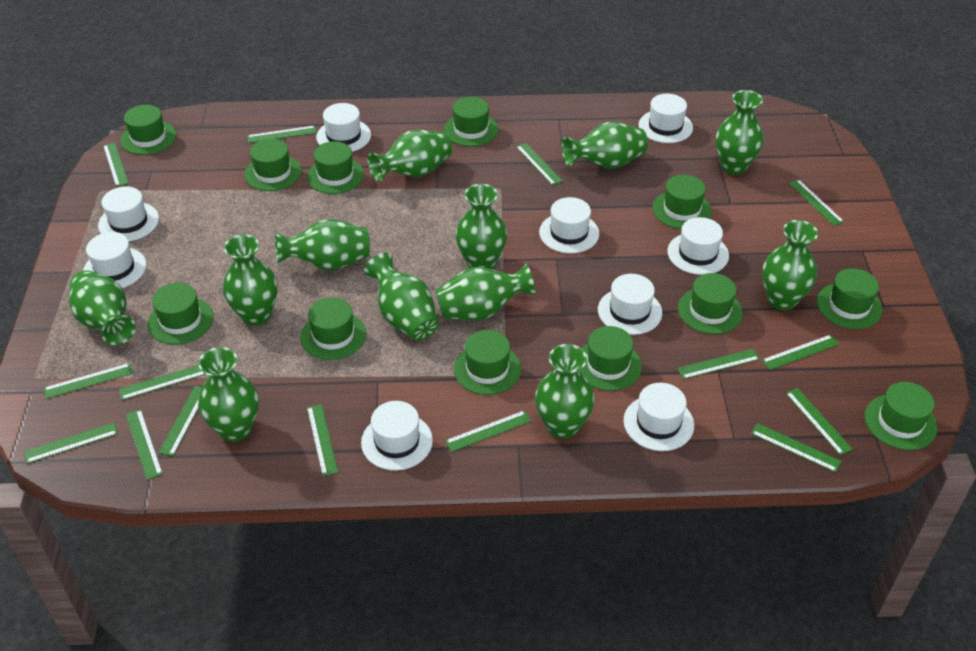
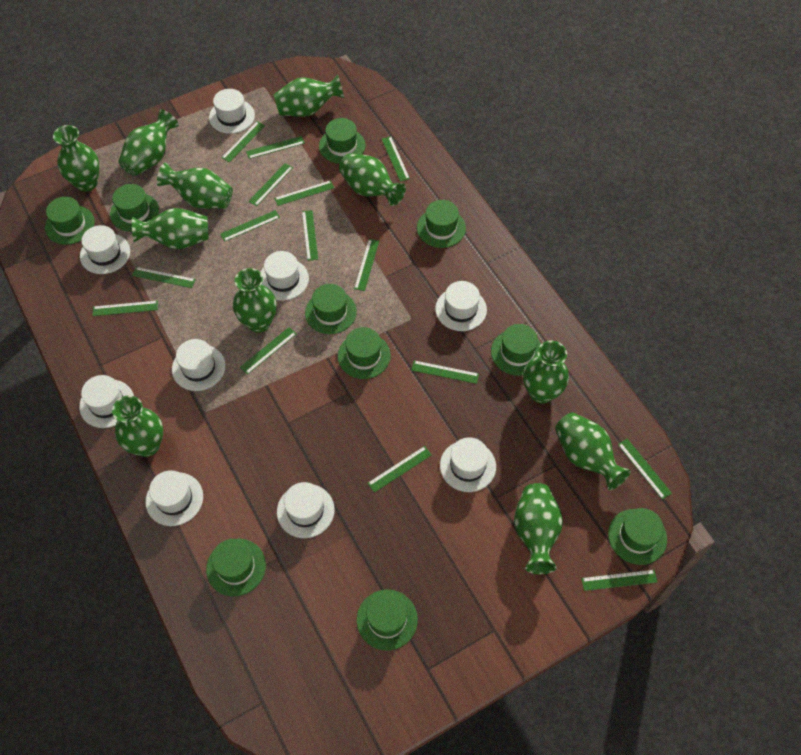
green hat: [120,105,176,155] [148,283,214,344] [244,139,302,191] [300,297,366,360] [307,141,364,194] [444,97,498,147] [454,330,521,395] [579,326,642,391] [653,175,712,229] [678,273,743,334] [817,268,882,329] [865,382,937,450] = 12 -> [45,197,95,245] [110,184,159,232] [206,539,266,596] [305,284,357,334] [319,118,365,164] [338,327,391,379] [357,590,418,651] [417,200,466,248] [491,324,541,376] [608,508,667,565] = 10
green vase: [69,270,136,345] [198,347,259,442] [223,234,278,326] [275,219,370,270] [364,253,439,340] [367,130,452,181] [436,263,535,320] [455,184,507,269] [535,344,595,439] [562,122,648,169] [716,90,764,175] [762,220,818,311] = 12 -> [53,125,99,192] [112,395,163,457] [118,109,179,176] [132,208,209,249] [157,162,233,209] [233,268,277,333] [274,75,344,117] [339,153,406,206] [514,483,563,574] [523,341,569,404] [555,412,631,490] = 11

